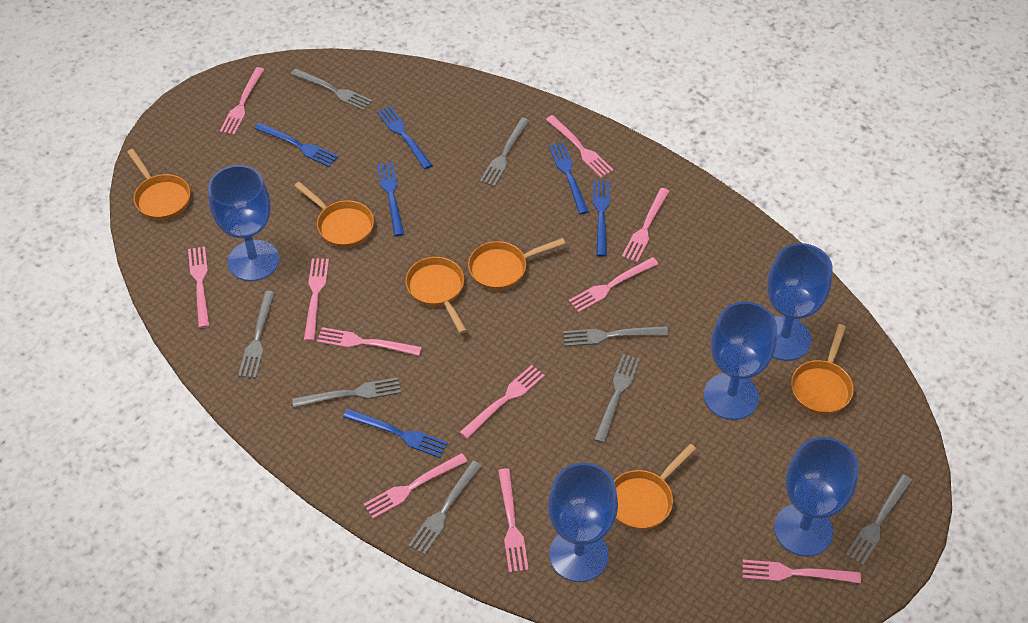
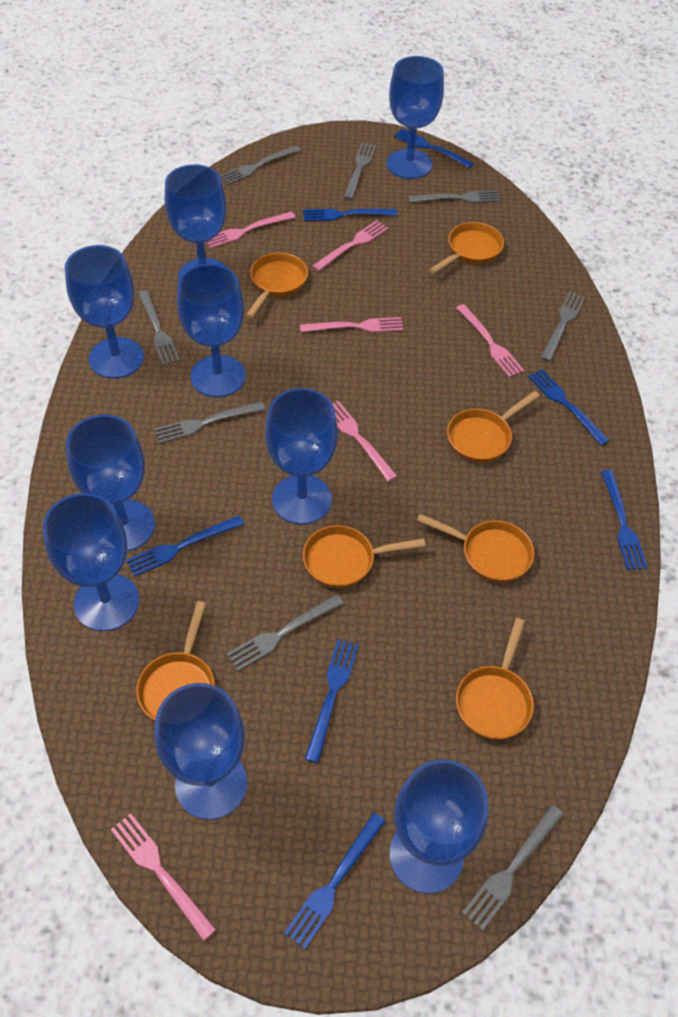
blue fork: [254,122,338,167] [343,408,448,458] [377,106,432,169] [377,162,404,236] [549,142,589,214] [593,180,610,256] = 6 -> [126,516,244,577] [284,813,386,950] [303,209,397,221] [305,639,359,763] [394,128,474,168] [528,369,610,446] [601,470,648,570] = 7
blue goblet: [208,165,279,281] [548,463,618,582] [704,302,777,420] [767,243,833,361] [774,437,859,557] = 5 -> [43,493,140,631] [65,245,144,379] [66,414,155,552] [154,683,247,820] [165,164,226,279] [177,264,246,397] [265,388,338,525] [387,56,444,179] [389,759,489,894] = 9
orange pan: [127,149,191,220] [294,182,374,248] [405,257,467,334] [468,238,565,290] [614,444,696,530] [791,324,854,415] = 6 -> [136,601,215,720] [246,253,308,318] [303,525,426,588] [417,514,534,583] [429,222,504,274] [447,391,540,463] [456,618,534,740] = 7
pink fork: [188,247,210,328] [220,67,265,135] [304,258,329,341] [317,327,422,356] [364,453,468,519] [460,365,545,439] [498,468,529,573] [546,115,614,178] [569,257,658,312] [622,188,670,262] [742,560,861,583] = 11 -> [111,813,216,941] [206,212,295,248] [300,317,404,332] [312,220,388,271] [332,401,397,482] [456,304,524,377] = 6

